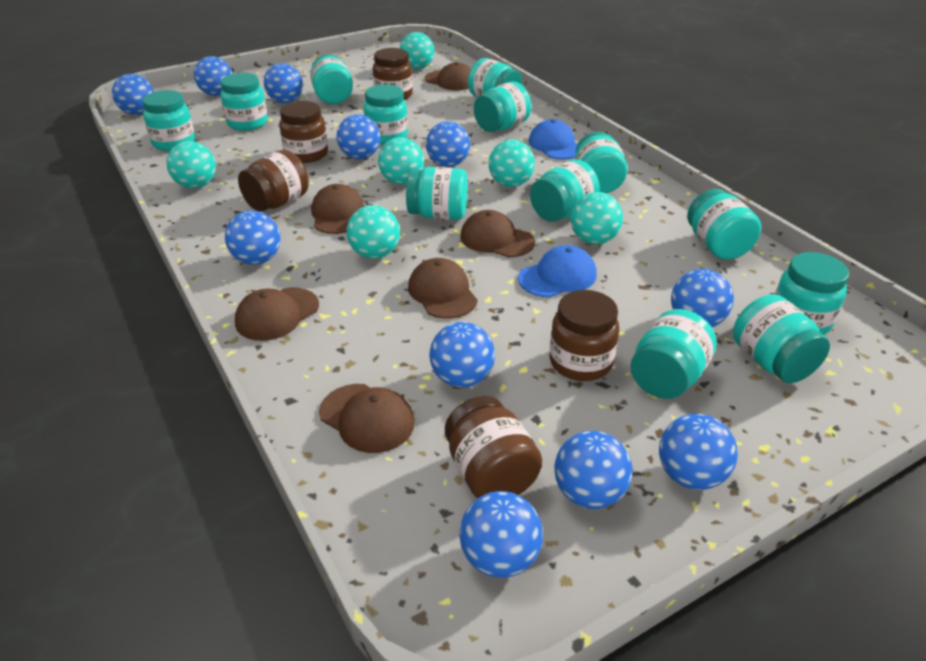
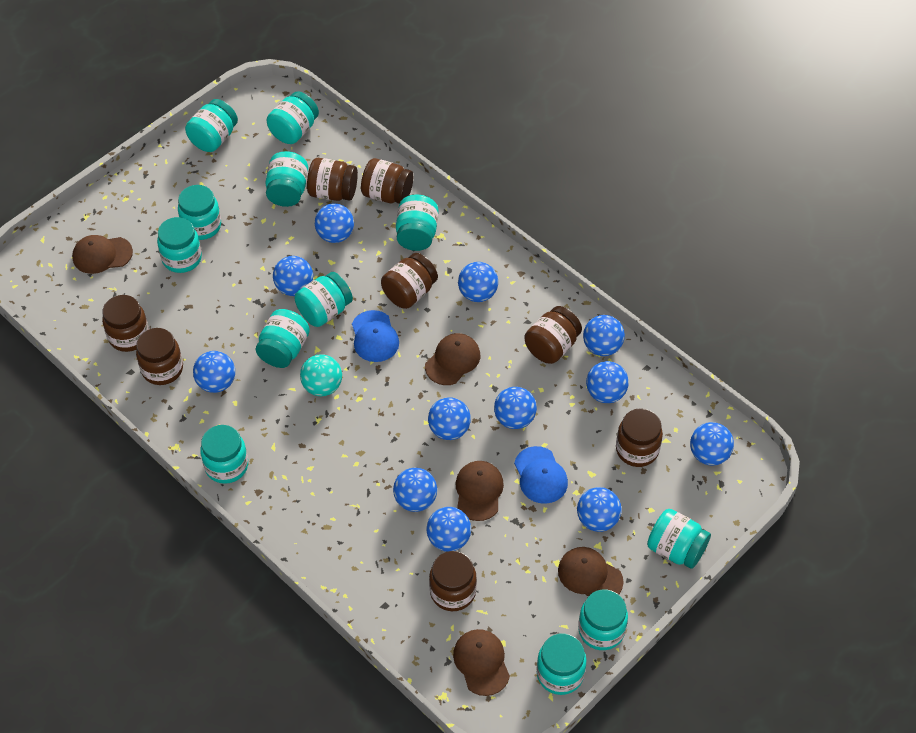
blue ball: [112,74,154,115] [194,56,233,96] [225,211,281,265] [264,63,303,103] [337,114,381,159] [426,121,470,167] [429,322,495,387] [459,491,543,578] [554,431,633,509] [659,414,738,490] [671,269,734,327] = 11 -> [193,351,235,393] [273,256,313,296] [315,203,354,243] [393,468,437,512] [426,507,471,552] [428,397,471,440] [458,262,498,302] [494,387,537,429] [577,487,622,532] [583,315,625,356] [586,361,629,403] [690,422,734,466] = 12
brown cap: [235,288,319,341] [311,184,365,234] [319,384,415,453] [408,258,478,319] [425,62,471,90] [460,210,535,258] = 6 -> [72,235,133,274] [425,333,480,385] [453,629,510,696] [456,461,504,521] [558,547,624,596] = 5
brown jar: [238,150,309,212] [279,101,328,163] [373,48,413,100] [445,396,542,498] [549,290,619,381] = 5 -> [102,295,149,352] [136,328,183,385] [307,158,358,201] [361,158,413,204] [381,253,438,309] [429,551,477,611] [524,306,582,364] [616,408,663,467] = 8
turquoise ball: [166,141,216,189] [347,205,400,259] [378,137,424,185] [400,32,434,69] [489,140,535,187] [571,192,623,244] = 6 -> [300,354,342,396] = 1
turquoise jar: [142,90,195,151] [220,73,268,131] [310,54,353,104] [363,84,408,144] [406,167,468,220] [468,58,522,98] [474,82,531,132] [530,159,600,222] [575,132,628,193] [631,309,717,399] [687,189,761,260] [733,294,830,383] [775,252,849,335] = 13 -> [157,217,202,273] [178,185,221,240] [185,99,238,152] [200,425,248,484] [256,309,310,368] [265,151,308,207] [267,91,319,144] [295,272,353,327] [396,194,439,251] [537,633,586,695] [578,589,628,650] [647,509,711,569] = 12

